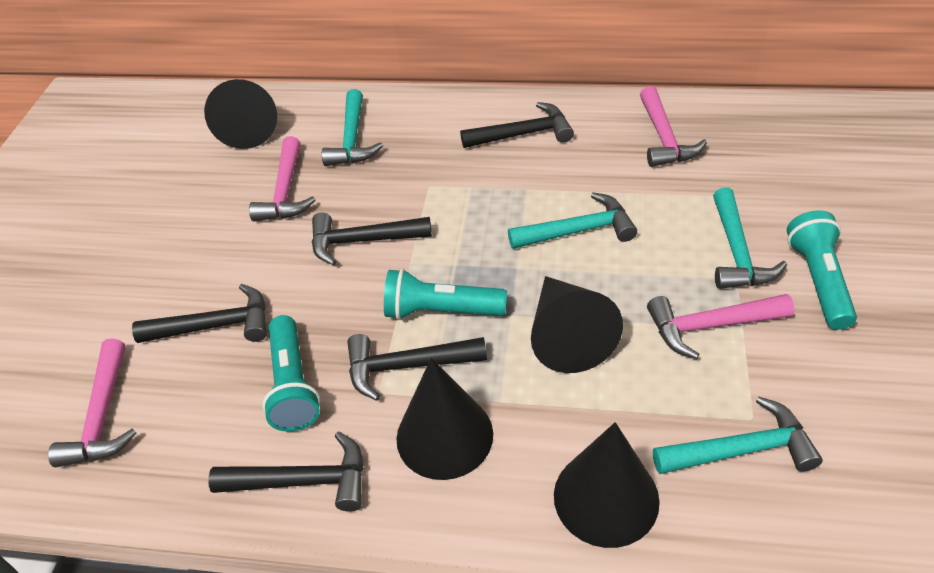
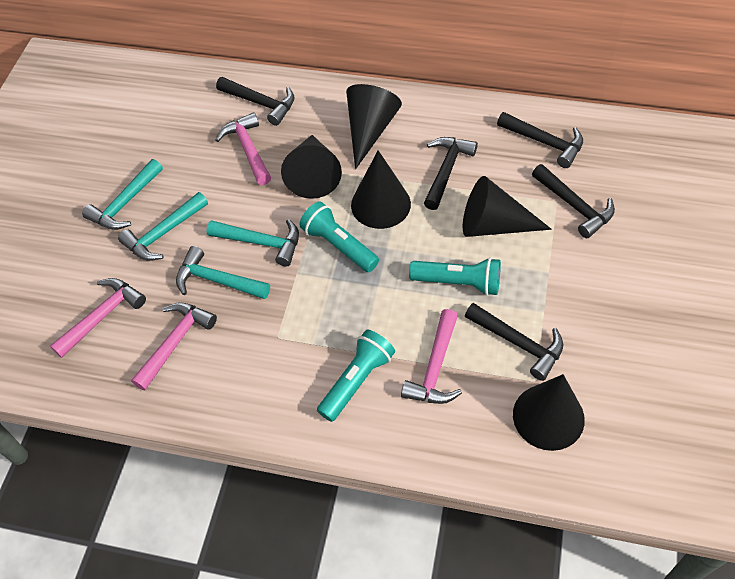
black cone: [204,79,277,149] [396,358,493,480] [531,276,623,373] [554,422,660,548] = 4 -> [281,135,342,199] [346,84,402,169] [351,150,411,229] [463,176,552,237] [513,374,585,451] = 5

